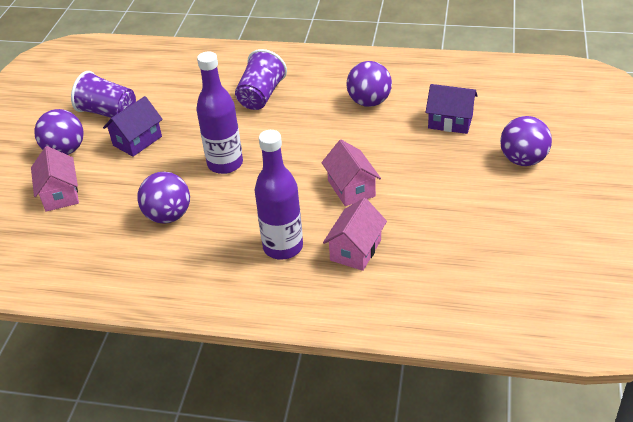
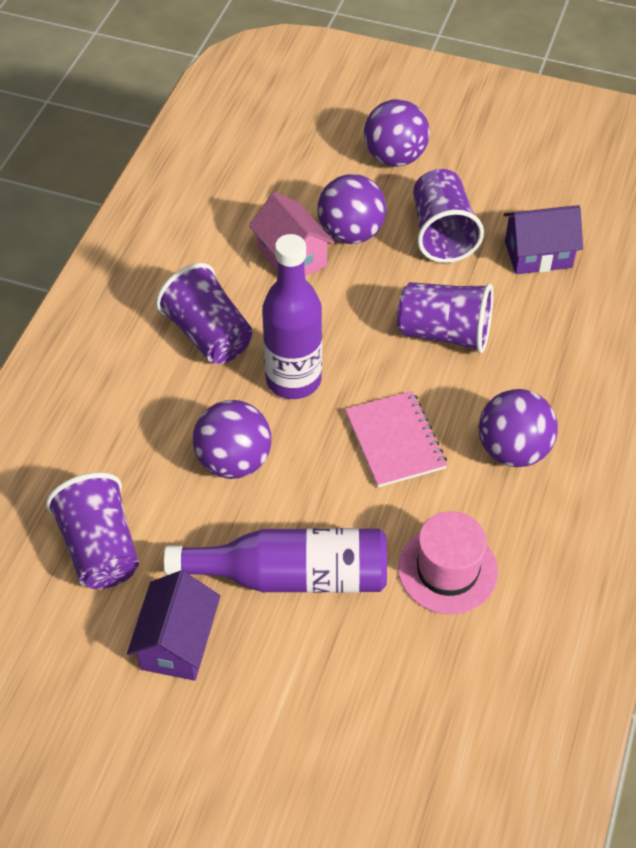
pink hat: none = 0 -> [398,511,498,614] = 1
pink house: [31,146,79,212] [321,140,381,206] [323,198,387,271] = 3 -> [249,192,335,276] = 1
pink notebook: none = 0 -> [345,391,447,487] = 1
purple cup: [71,71,136,118] [235,49,287,110] = 2 -> [46,472,139,589] [156,263,252,364] [397,282,493,354] [413,169,484,263] = 4

